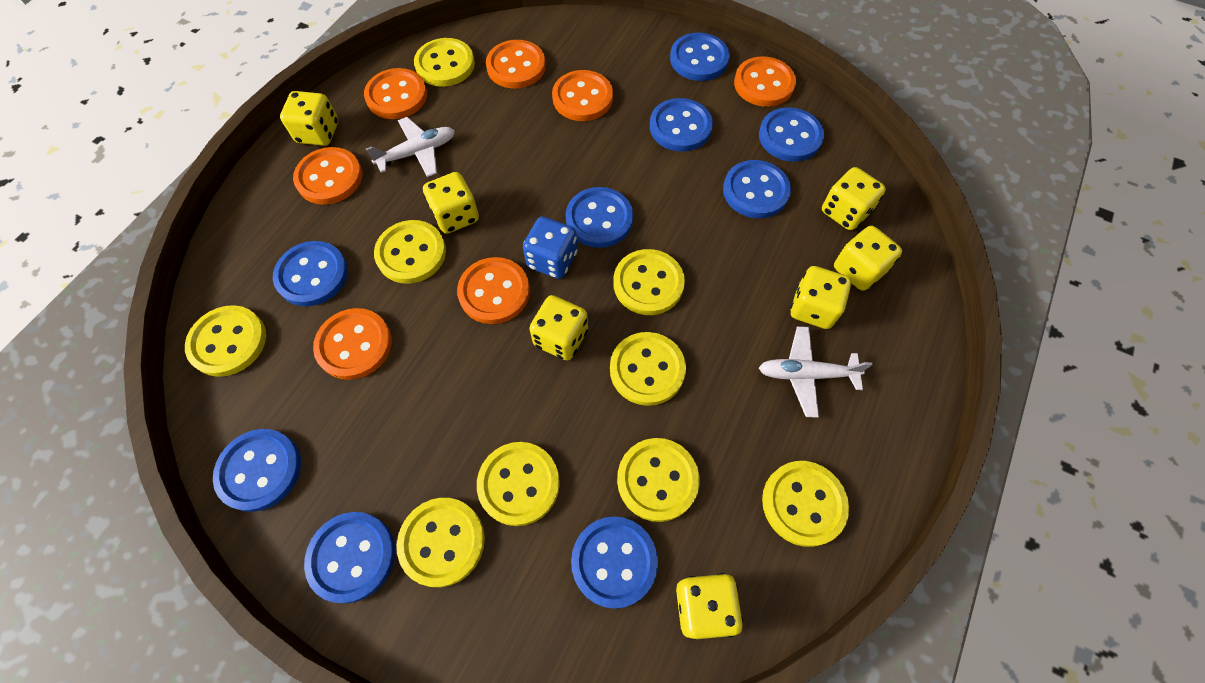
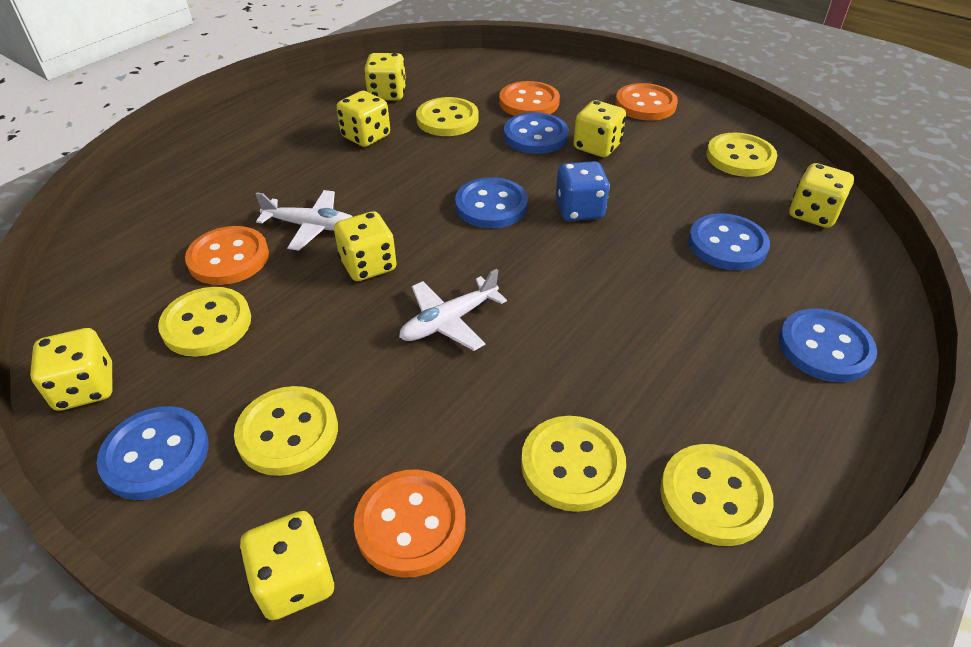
blue button: [213,429,301,512] [273,241,348,306] [304,512,395,603] [566,187,633,248] [571,516,658,609] [650,98,713,152] [670,33,730,81] [723,160,791,218] [759,107,824,162] = 9 -> [96,406,209,500] [455,177,528,228] [504,112,568,154] [688,213,770,270] [779,309,877,382] = 5
orange button: [293,147,362,205] [313,308,392,380] [364,68,427,119] [457,257,530,324] [486,40,546,88] [552,70,613,121] [734,56,796,107] = 7 -> [185,226,269,285] [354,469,466,578] [499,81,560,116] [615,83,678,120] = 4
yellow button: [185,305,266,377] [374,220,446,284] [397,498,485,587] [414,38,475,87] [477,442,560,526] [610,332,686,406] [614,249,685,315] [617,438,700,522] [762,461,849,547] = 9 -> [158,287,251,357] [234,386,338,476] [416,97,479,136] [521,416,626,512] [660,444,773,546] [706,133,777,177] = 6

